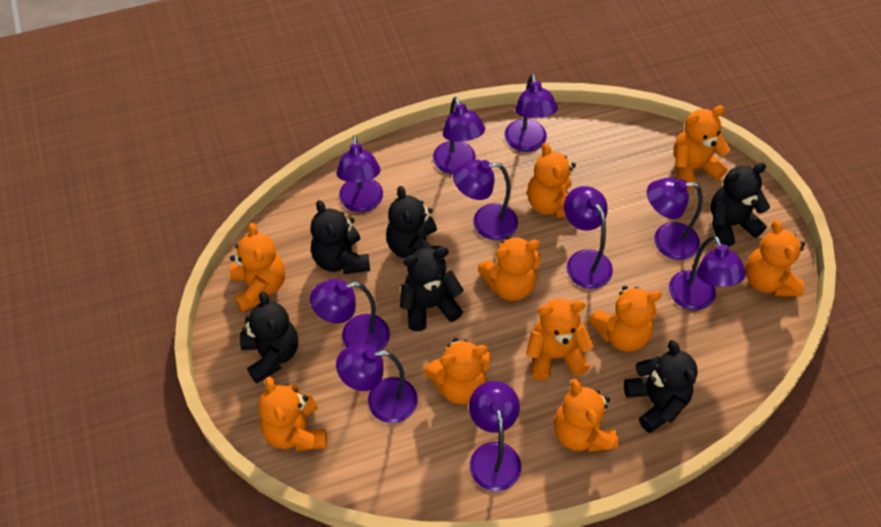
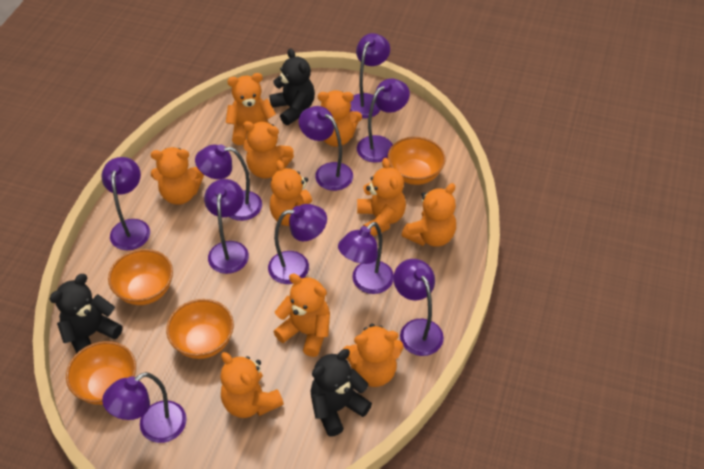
black teddy bear: [240,291,298,384] [310,200,370,274] [386,186,442,259] [400,247,464,331] [624,340,698,433] [711,163,770,247] = 6 -> [49,274,122,354] [269,48,315,125] [310,349,372,437] = 3
orange bowl: none = 0 -> [66,341,136,405] [108,249,173,305] [166,299,234,359] [388,137,446,185] = 4

